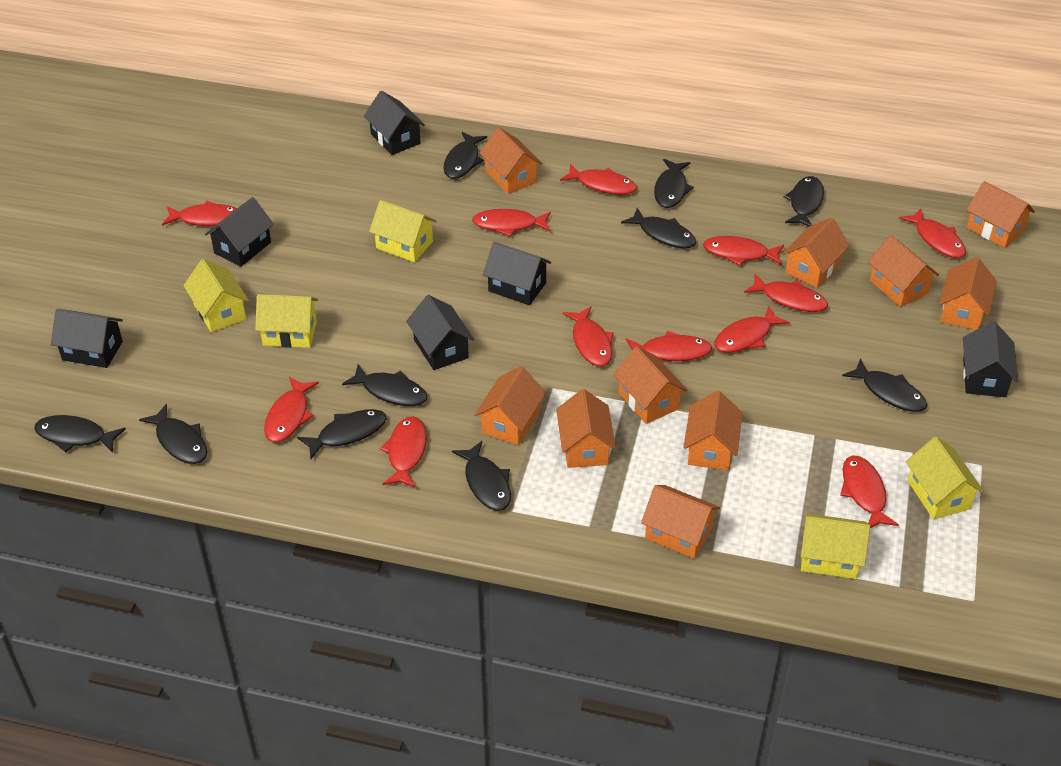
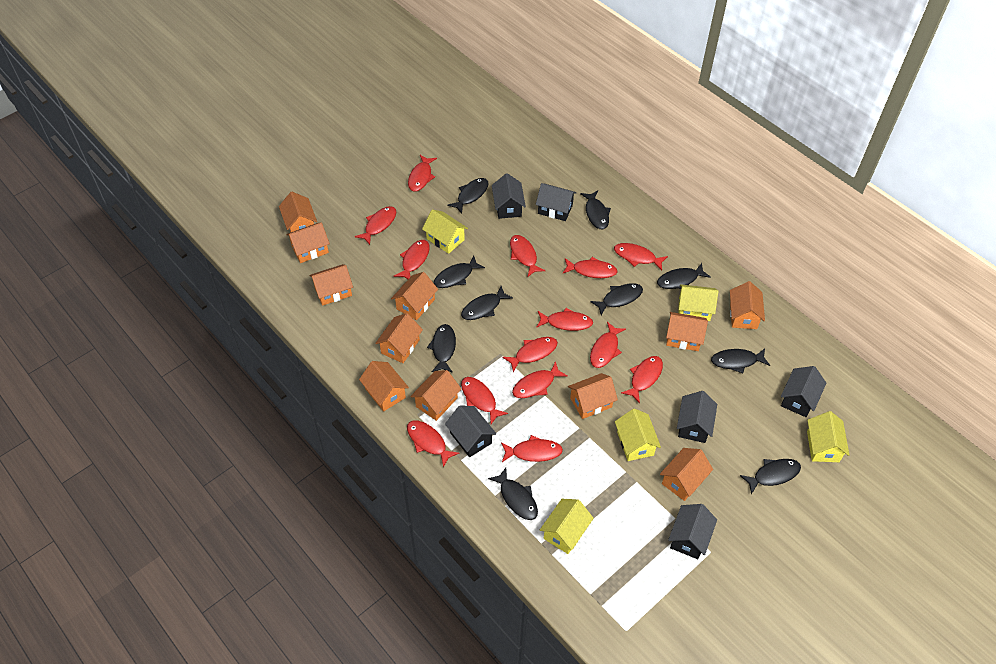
orange house: [475,366,546,445] [480,127,543,194] [556,389,616,468] [613,346,687,424] [641,485,720,559] [683,391,743,470] [782,218,850,288] [868,235,939,307] [939,257,997,330] [966,181,1035,248] = 10 -> [279,192,317,233] [286,222,330,263] [309,264,353,306] [359,361,409,411] [375,313,423,363] [391,272,438,320] [410,370,461,421] [568,373,618,419] [660,448,713,501] [666,312,708,351] [730,281,765,329] = 11
red fish: [162,201,237,226] [264,377,319,442] [380,416,427,488] [472,209,551,237] [560,164,637,195] [563,306,614,366] [626,331,712,361] [703,236,784,266] [714,306,790,353] [744,274,828,312] [840,455,899,528] [899,209,966,258] = 12 -> [355,206,396,245] [394,240,430,279] [407,421,459,468] [408,155,437,191] [461,377,508,424] [501,435,563,462] [502,337,558,372] [510,235,545,277] [512,361,568,398] [536,308,593,331] [563,257,618,278] [590,322,626,368] [614,243,668,270] [621,356,663,404] = 14

